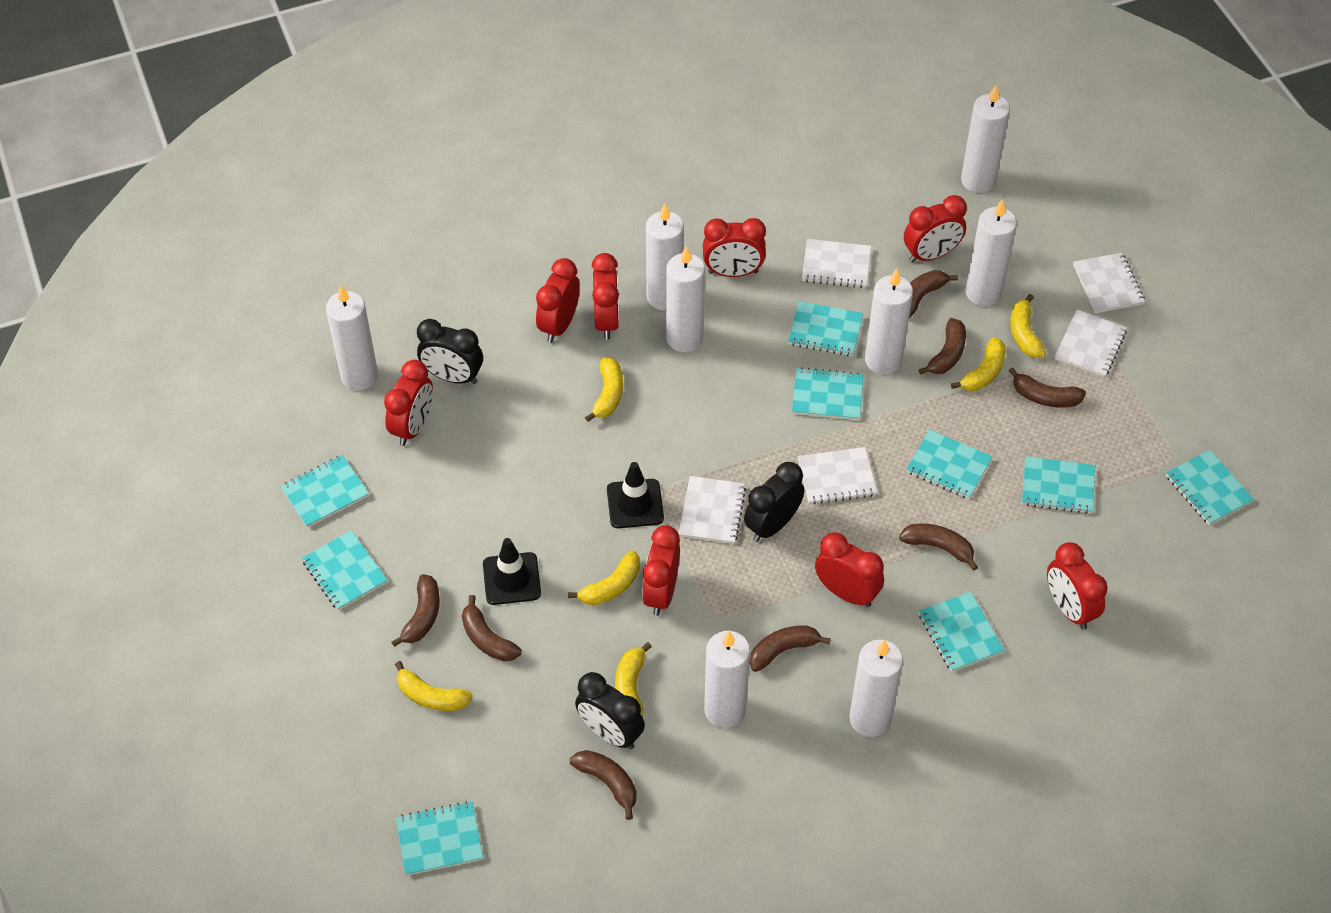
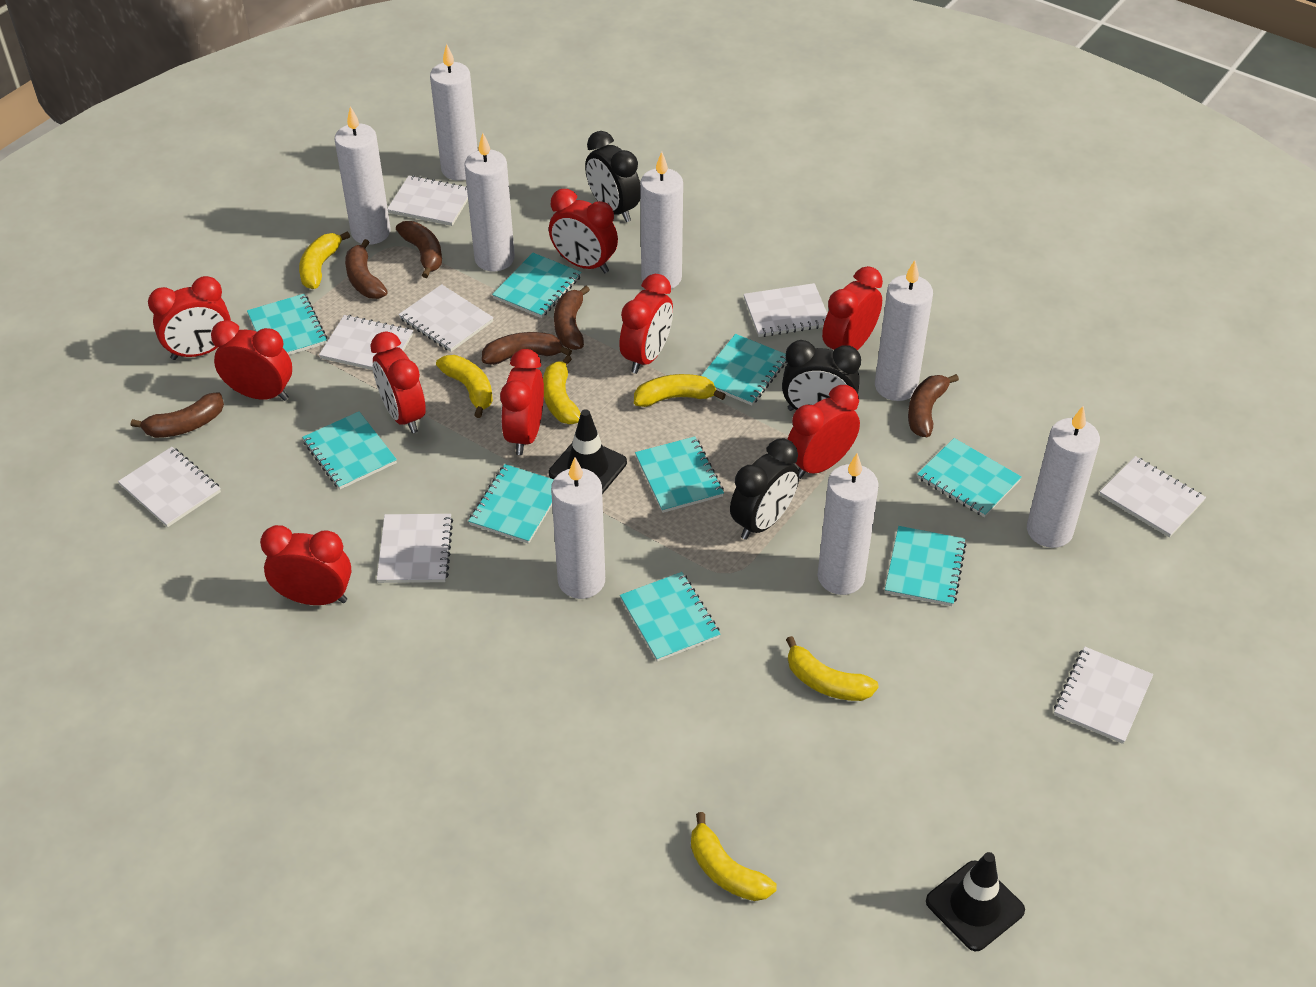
brown banana: [391,574,440,647] [462,595,522,662] [570,750,637,820] [749,626,831,672] [899,523,978,571] [909,270,958,318] [919,318,966,375] [1009,367,1086,408] = 8 -> [131,392,224,438] [345,239,388,299] [396,221,442,278] [482,332,572,365] [554,286,590,350] [908,374,959,437] = 6
red clock: [384,360,433,446] [536,258,580,343] [591,253,619,340] [642,525,680,616] [703,218,766,277] [815,532,884,607] [904,195,967,263] [1047,542,1108,629] = 8 -> [148,276,231,360] [211,320,292,401] [260,525,351,605] [370,331,426,433] [500,349,544,455] [549,189,618,273] [619,274,673,374] [787,385,860,479] [822,266,883,350] = 9
white notebook: [679,476,746,544] [798,447,877,505] [802,239,871,288] [1055,310,1127,378] [1073,253,1145,313] = 5 -> [118,447,221,527] [319,315,413,370] [377,514,453,583] [388,175,468,226] [398,284,494,352] [744,283,827,337] [1054,647,1153,744] [1099,456,1206,537] = 8

